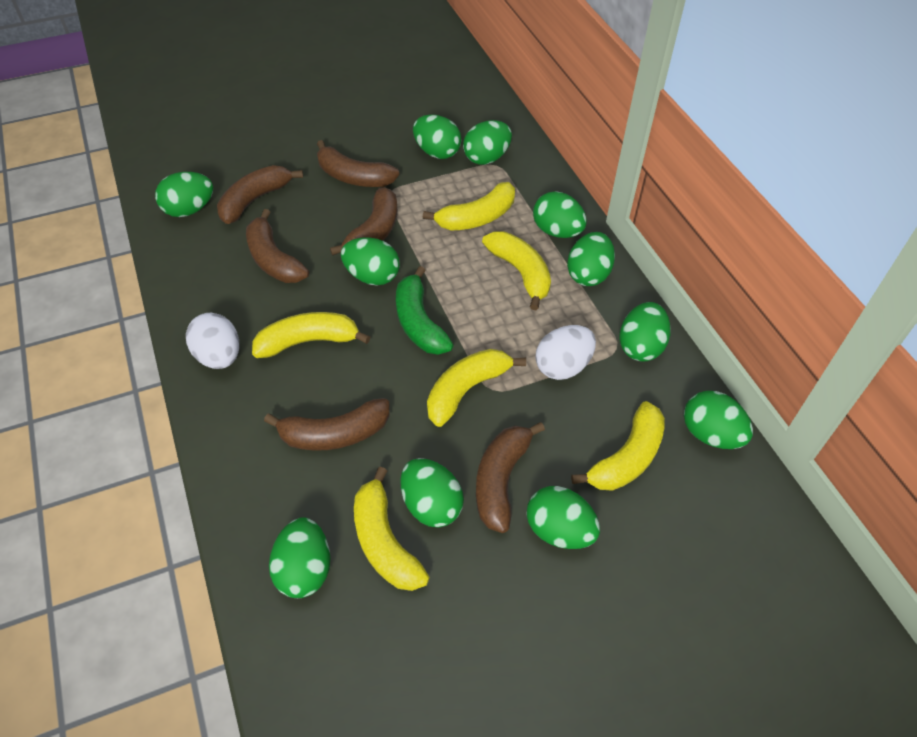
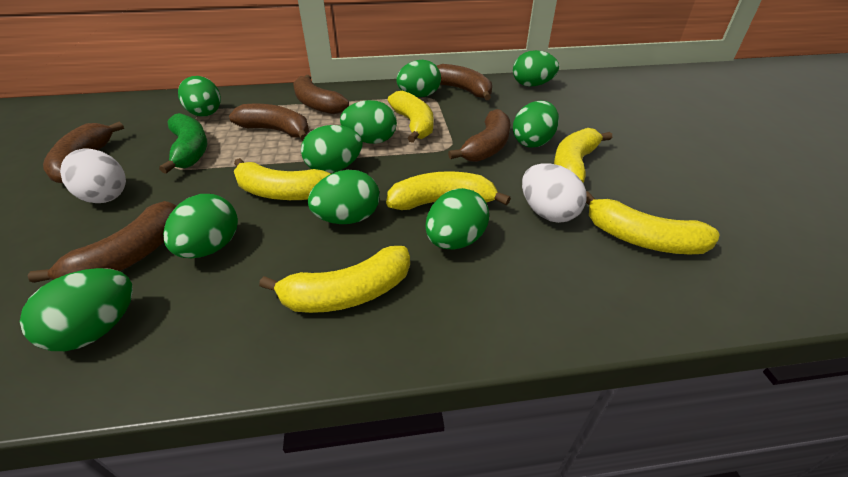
green egg: [155,172,213,217] [269,518,330,598] [341,237,400,286] [400,458,464,527] [413,114,462,159] [463,120,512,165] [527,486,600,549] [533,191,587,238] [567,232,615,286] [619,302,671,362] [684,391,753,449] = 11 -> [20,268,133,351] [163,194,238,258] [178,76,221,117] [301,125,363,173] [308,170,380,224] [340,100,397,144] [396,60,441,97] [425,188,489,250] [513,50,559,87] [513,100,559,148] = 10

